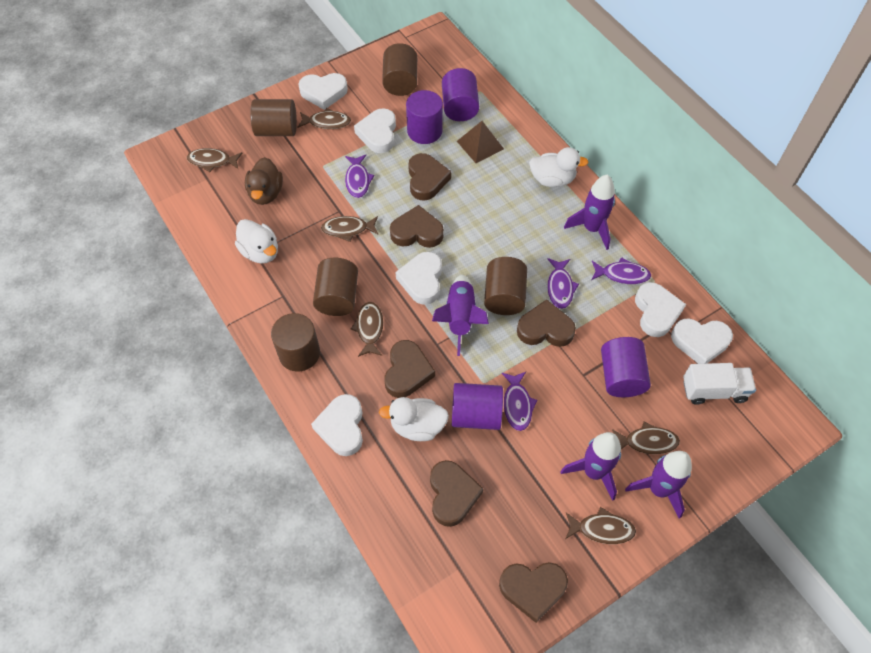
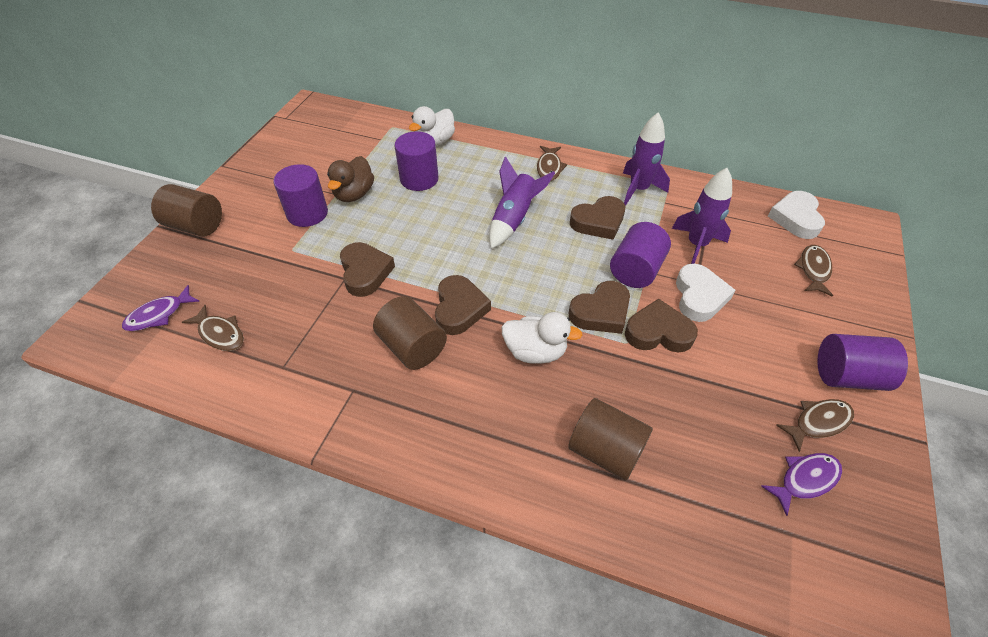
brown cylinder: [250,99,297,136] [271,313,320,372] [313,258,358,316] [382,43,417,96] [484,257,527,315] = 5 -> [151,184,222,237] [373,296,447,370] [568,398,653,481] = 3
brown fish: [187,148,242,172] [298,108,351,129] [321,216,379,242] [351,302,383,357] [566,507,636,544] [612,422,680,454] = 6 -> [182,305,244,351] [537,146,567,181] [776,399,854,452] [794,245,833,297] = 4
brown heart: [384,340,435,398] [390,205,444,248] [408,153,451,201] [430,460,483,527] [499,562,568,623] [517,299,576,347] = 6 -> [340,242,395,297] [435,275,491,335] [569,281,630,334] [570,196,625,240] [625,298,698,352] = 5
brown pyramid: [457,121,504,163] = 1 -> none = 0
purple fish: [345,155,375,198] [502,372,537,431] [547,258,579,309] [592,257,651,284] = 4 -> [122,285,200,331] [761,453,842,516] = 2
purple rocket: [432,274,489,356] [560,432,621,501] [564,174,615,250] [625,451,692,519] = 4 -> [489,156,555,249] [623,112,670,206] [672,168,732,264] = 3
white duck: [235,219,278,263] [379,397,449,441] [529,147,588,187] = 3 -> [409,106,455,146] [501,312,582,364] = 2
white heart: [298,73,348,110] [311,394,363,456] [354,108,396,153] [396,252,442,305] [635,282,686,337] [671,318,733,364] = 6 -> [676,264,735,322] [768,191,825,239] = 2
white truck: [683,363,756,405] = 1 -> none = 0

